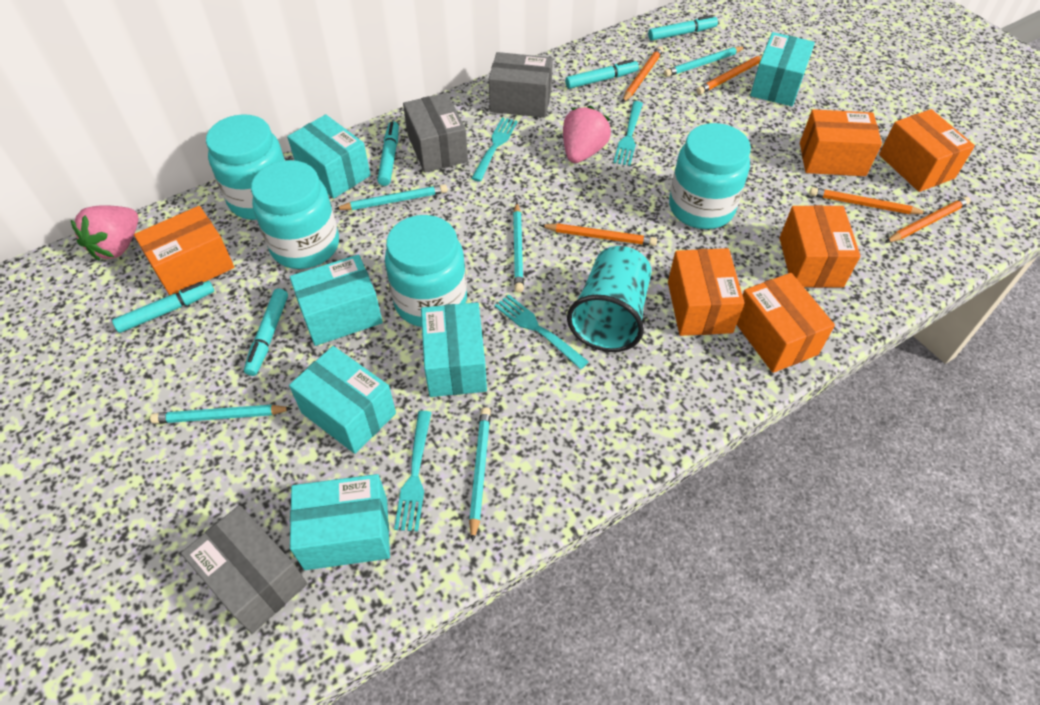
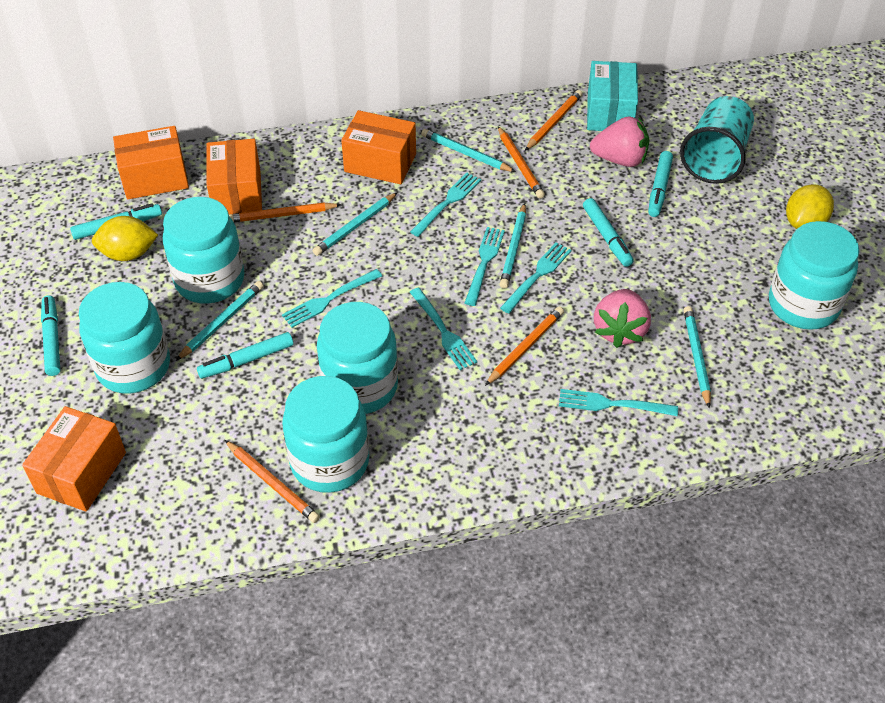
grey box: [181,505,307,634] [403,93,468,173] [489,52,553,118] = 3 -> none = 0
orange box: [134,206,234,295] [668,248,745,336] [737,273,835,373] [780,205,861,288] [800,109,882,176] [879,109,975,192] = 6 -> [22,406,126,512] [113,126,189,199] [206,139,262,214] [341,110,416,184] = 4
turquoise box: [287,115,371,198] [289,346,396,454] [290,255,383,346] [290,474,390,570] [421,302,487,397] [750,32,815,106] = 6 -> [587,61,638,131] = 1
turquoise fork: [394,411,432,532] [471,117,518,182] [495,294,589,369] [613,101,643,166] = 4 -> [282,269,382,328] [410,173,481,237] [410,288,477,370] [465,227,505,306] [500,242,572,314] [559,389,678,416] = 6
turquoise jar: [206,114,285,220] [251,160,339,269] [385,215,467,327] [669,123,751,229] = 4 -> [79,282,170,394] [163,197,245,303] [282,376,369,493] [317,302,398,414] [769,221,860,330] = 5
yellow lemon: none = 0 -> [92,216,158,261] [786,184,834,229] = 2

